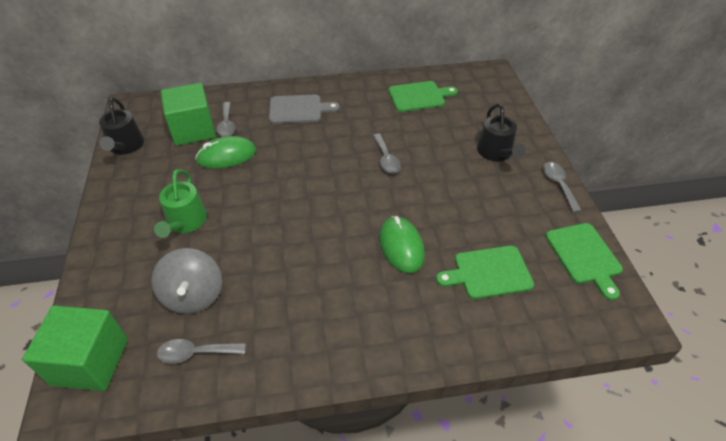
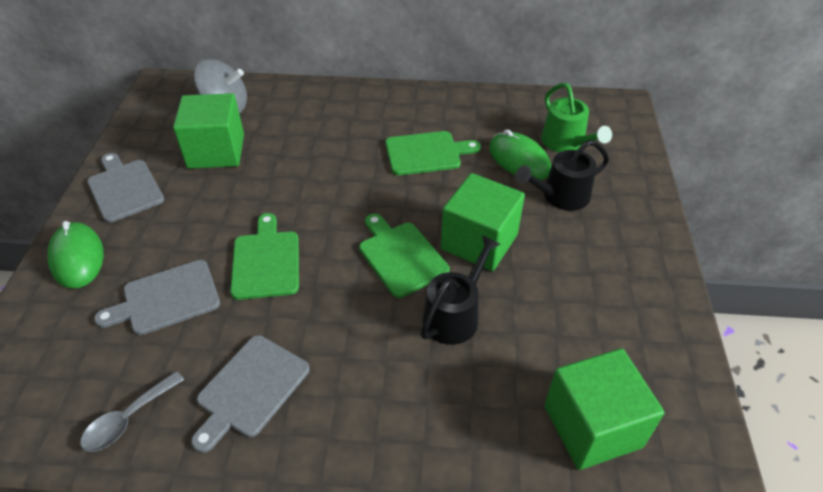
green cube: [22,305,128,391] [161,83,216,146] = 2 -> [173,93,244,169] [441,173,525,271] [544,348,664,470] = 3
grey cutting board: [269,95,340,124] = 1 -> [87,153,164,223] [94,260,220,335] [191,335,310,453] = 3
grey spoon: [157,339,246,364] [216,102,236,137] [373,134,401,173] [543,162,582,212] = 4 -> [80,371,185,452] = 1

